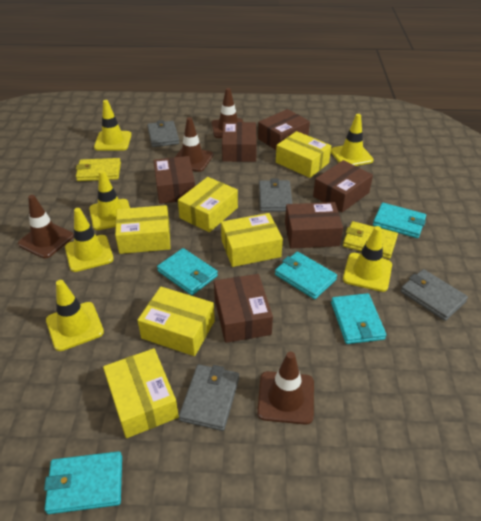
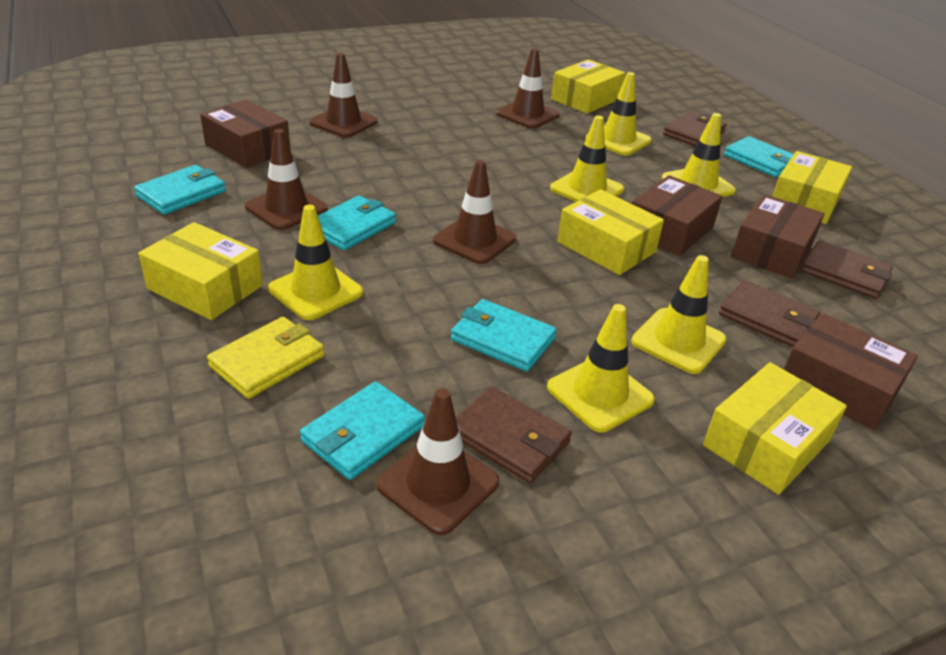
brown box: [153,156,195,204] [214,274,273,343] [222,122,257,162] [258,109,310,150] [285,202,343,249] [313,160,373,212] = 6 -> [200,99,291,168] [632,175,723,256] [731,194,824,279] [784,313,918,430] = 4
brown traffic cone: [18,195,74,259] [175,117,213,172] [211,88,243,138] [257,352,314,425] = 4 -> [245,129,328,230] [309,53,378,138] [376,388,499,535] [433,160,516,264] [496,48,560,129] = 5
brown wallet: none = 0 -> [456,387,572,483] [663,111,727,146] [719,280,820,347] [801,240,893,299] = 4
grey wallet: [147,120,179,147] [179,364,239,431] [259,178,292,211] [401,269,468,321] = 4 -> none = 0
yellow box: [103,348,179,438] [115,205,171,254] [137,287,215,356] [178,177,238,232] [221,213,283,267] [276,131,331,178] = 6 -> [138,222,263,320] [551,59,625,114] [557,189,664,275] [703,362,847,495] [772,151,852,224] = 5
yellow wallet: [76,158,121,181] [343,221,398,259] = 2 -> [207,317,324,399] = 1

